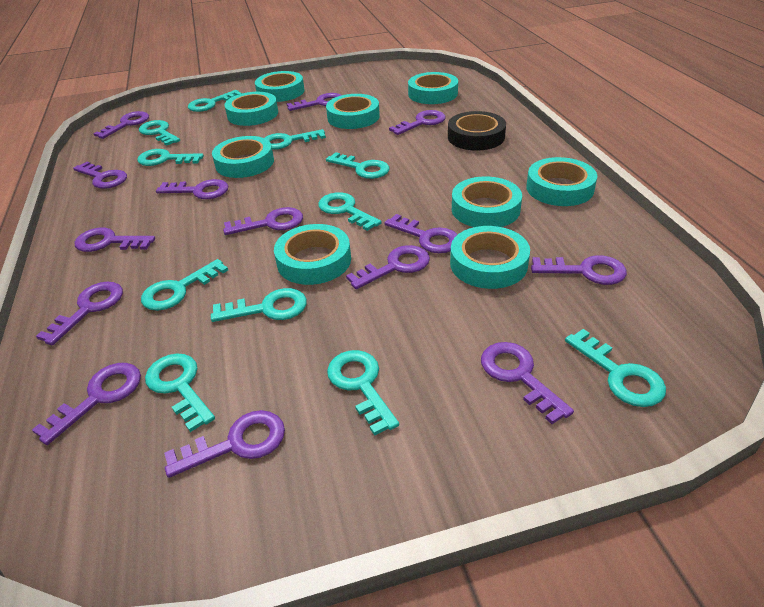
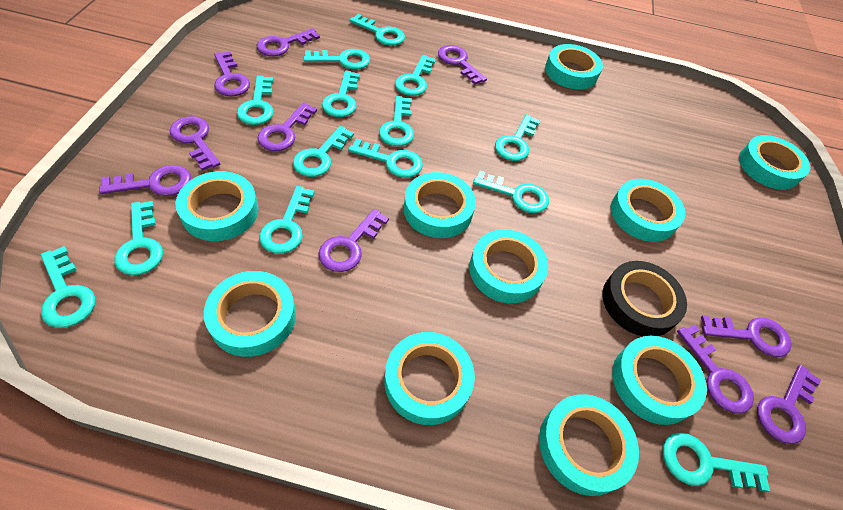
purple key: [32,363,141,445] [36,281,123,345] [73,162,127,189] [74,228,155,252] [93,111,149,139] [156,179,228,199] [164,410,285,478] [223,207,303,235] [287,93,341,111] [346,245,430,289] [384,214,458,253] [389,110,446,135] [481,342,574,424] [531,255,627,285] = 14 -> [99,165,191,196] [170,116,220,171] [214,51,250,96] [257,28,320,56] [257,102,317,151] [319,209,389,272] [438,45,487,85] [677,325,754,414] [701,315,792,357] [757,365,821,444] = 10
turquoise key: [137,149,204,166] [139,120,180,145] [141,259,228,311] [145,354,215,432] [188,90,242,112] [211,288,307,322] [265,129,326,150] [318,192,382,231] [326,152,389,179] [327,350,399,436] [565,329,666,407] = 11 -> [41,246,95,328] [114,201,163,275] [237,76,274,125] [259,186,315,254] [293,126,354,177] [304,49,370,69] [322,71,360,117] [348,138,423,178] [349,14,405,46] [379,96,414,146] [395,55,436,96] [473,171,549,213] [495,114,540,161] [663,432,770,492] = 14
turquoise tape: [212,136,274,178] [224,92,278,126] [255,71,305,102] [274,224,351,285] [326,94,380,129] [408,72,458,104] [450,226,530,289] [452,177,522,227] [526,157,597,206] = 9 -> [176,171,259,241] [204,271,296,357] [384,332,475,425] [404,172,476,238] [469,229,548,303] [539,394,639,496] [545,44,603,90] [611,179,685,242] [612,336,707,425] [739,135,810,190] = 10

